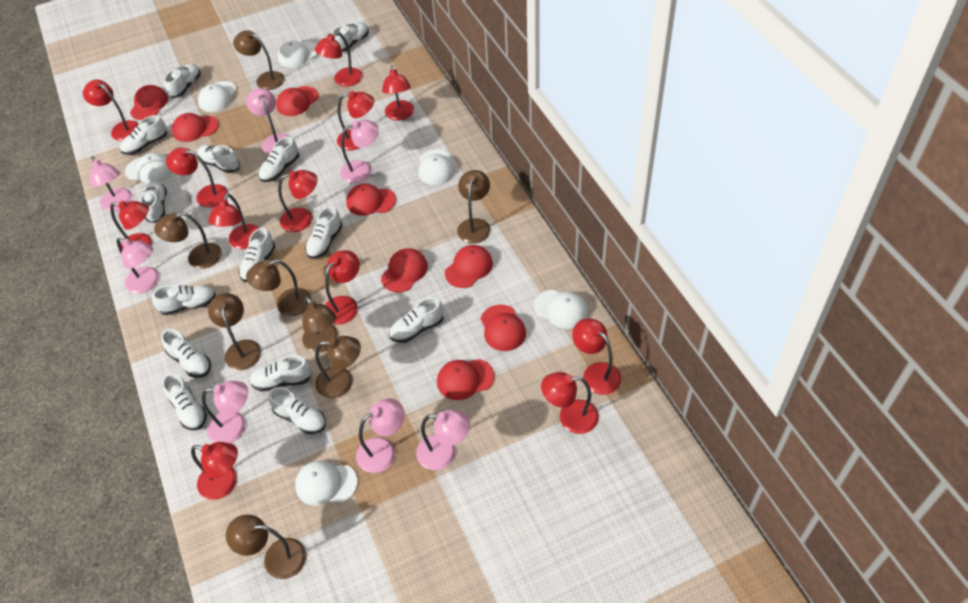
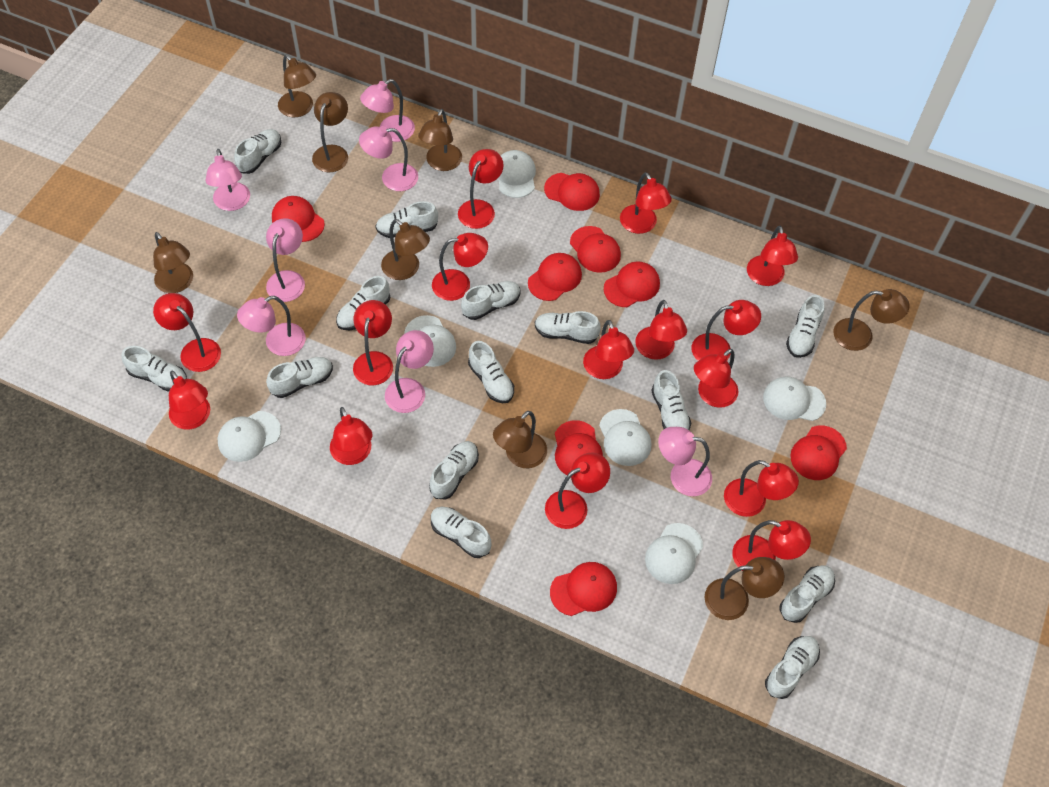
red lamp: [83,80,139,141] [110,201,152,254] [166,147,228,207] [191,442,238,500] [208,193,258,249] [278,170,318,232] [314,32,363,87] [325,250,360,325] [337,91,374,150] [382,65,414,121] [541,372,599,434] [572,318,621,395] = 12 -> [153,293,221,372] [169,370,210,430] [330,407,373,465] [353,300,393,385] [432,233,488,301] [458,149,504,229] [545,453,610,529] [583,320,634,379] [620,172,672,234] [635,300,687,360] [692,300,761,361] [694,349,738,408] [724,460,799,517] [732,520,811,571] [747,226,798,286] = 15

